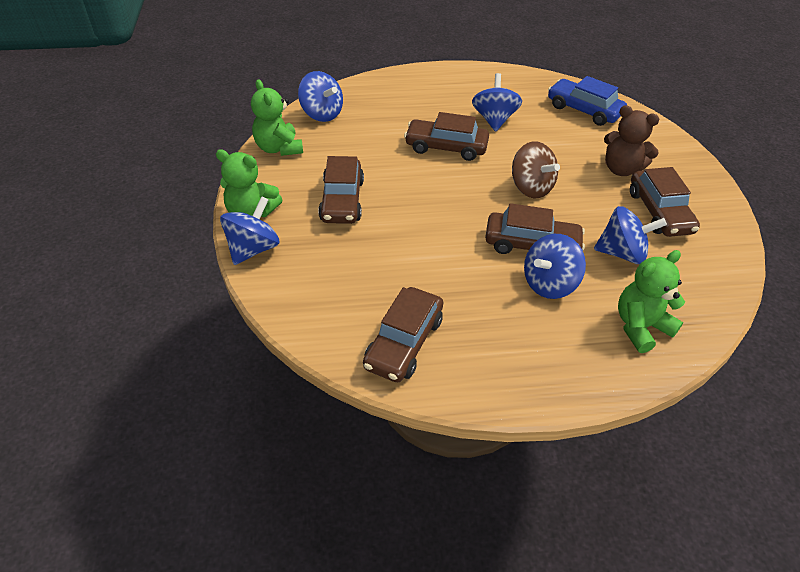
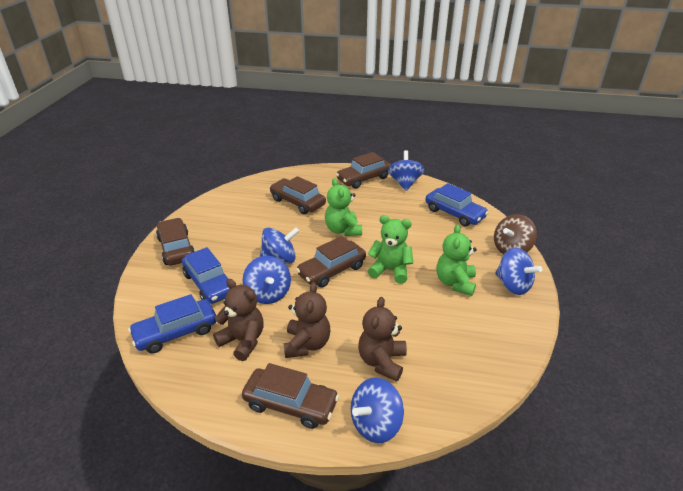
blue car: [548,76,627,126] = 1 -> [128,294,217,353] [182,247,230,304] [426,183,489,227] = 3
brown teddy bear: [604,105,660,176] = 1 -> [213,279,264,361] [284,282,330,358] [358,297,407,381] = 3

